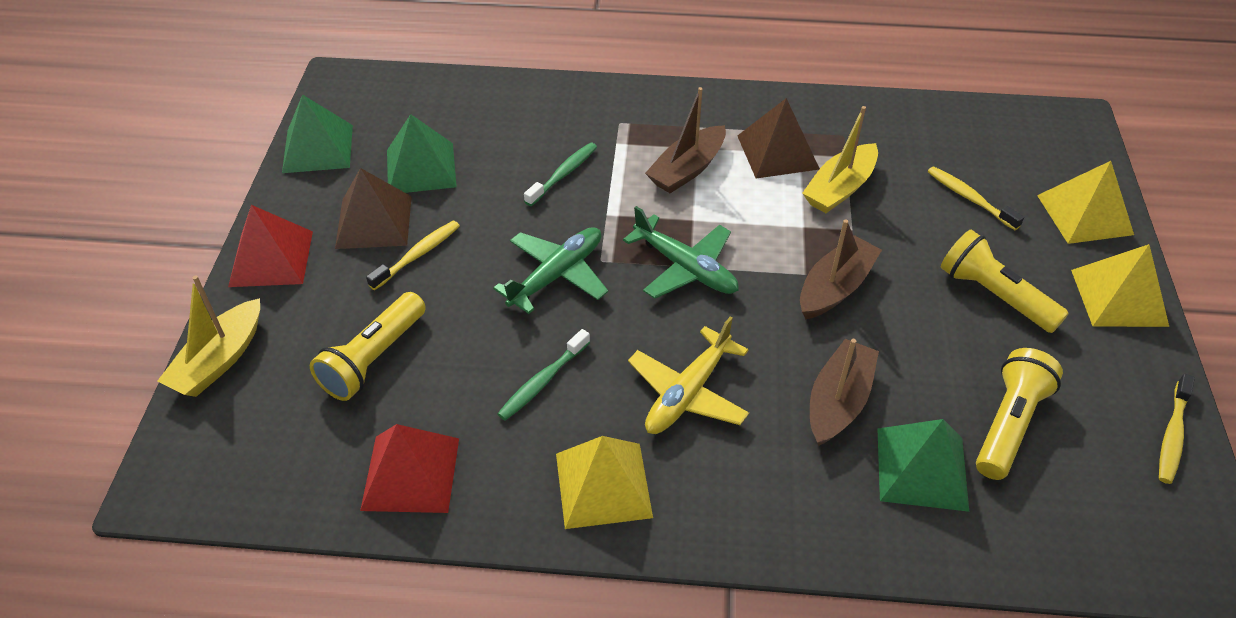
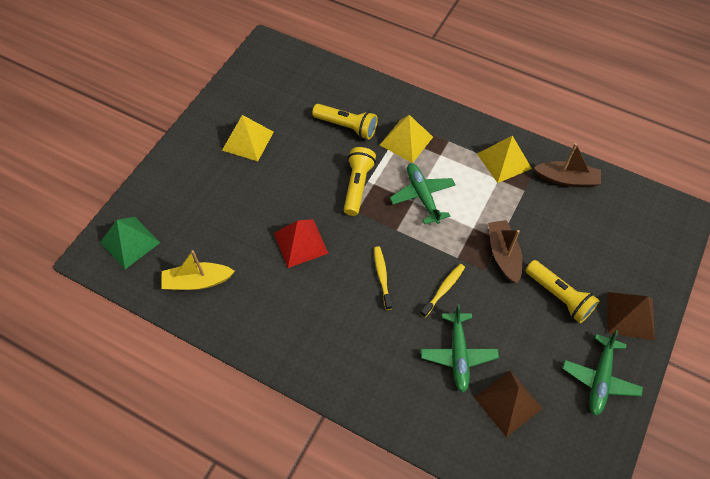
brown boat: [645,87,726,193] [800,219,882,319] [810,339,879,446] = 3 -> [488,220,523,283] [534,143,601,188] = 2
green plane: [493,227,608,314] [623,206,739,299] = 2 -> [390,163,456,224] [421,304,499,393] [562,330,643,416] = 3
green pyramid: [282,94,353,173] [387,114,457,193] [877,419,969,512] = 3 -> [100,217,160,269] = 1
green toothbrush: [497,329,590,421] [524,143,597,206] = 2 -> none = 0
red pyramid: [228,205,313,287] [360,424,459,513] = 2 -> [274,219,329,268] = 1
yellow boat: [158,275,260,397] [802,106,878,213] = 2 -> [162,250,235,290] = 1
yellow plane: [628,317,749,434] = 1 -> none = 0
yellow toothbrush: [366,221,460,290] [928,166,1024,230] [1159,374,1195,484] = 3 -> [374,247,392,310] [420,264,465,318] = 2

